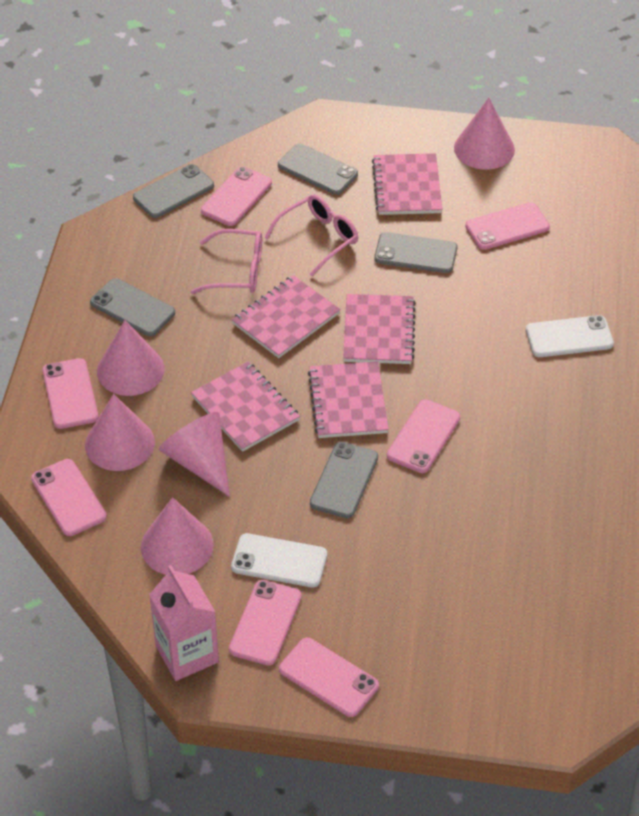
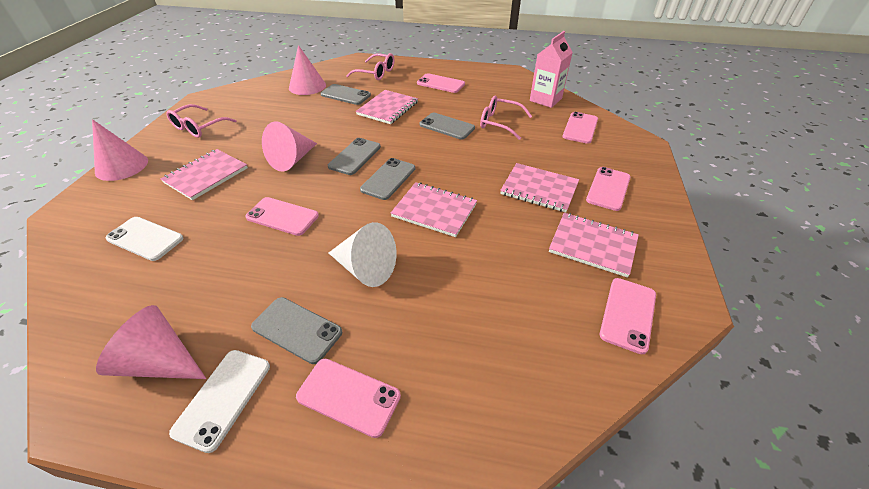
pink cone: [85,394,155,471] [97,320,164,396] [141,497,213,575] [159,412,230,497] [454,98,515,170] = 5 -> [92,119,148,181] [96,305,207,379] [262,121,317,172] [289,45,326,95] = 4
pink glasses: [190,229,262,294] [265,194,358,276] = 2 -> [166,104,237,138] [346,53,394,80] [480,96,532,140] = 3
pink phone: [31,459,107,536] [42,358,99,429] [201,167,272,226] [229,580,302,666] [279,638,379,717] [387,399,460,473] [465,202,550,250] = 7 -> [245,197,319,236] [296,359,401,438] [417,73,465,93] [563,112,598,144] [586,167,631,211] [600,278,656,354] = 6
white cone: none = 0 -> [329,222,396,287] = 1

